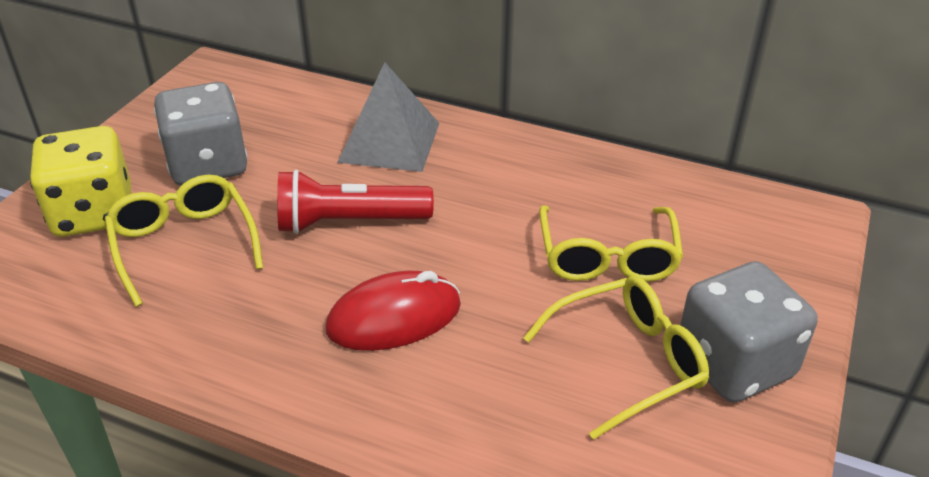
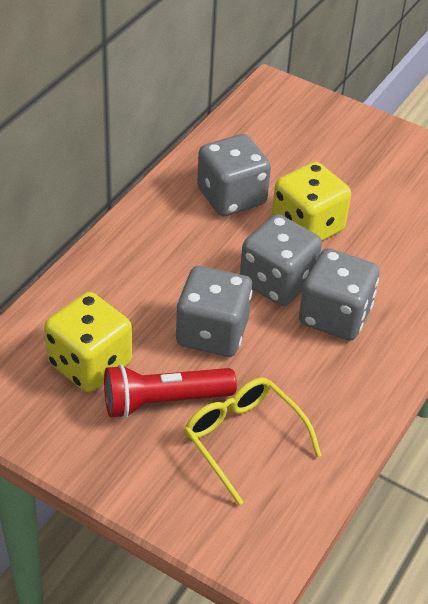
grey dice: [154,82,248,186] [680,261,818,403] = 2 -> [175,266,252,357] [197,134,271,216] [240,214,322,306] [299,248,379,341] = 4
grey pyramid: [337,62,439,172] = 1 -> none = 0
red mouse: [326,270,461,351] = 1 -> none = 0
yellow dice: [30,126,131,237] = 1 -> [44,292,132,392] [272,162,351,241] = 2
yellow glasses: [105,175,263,307] [524,276,709,440] [539,205,683,282] = 3 -> [184,377,322,505] = 1

